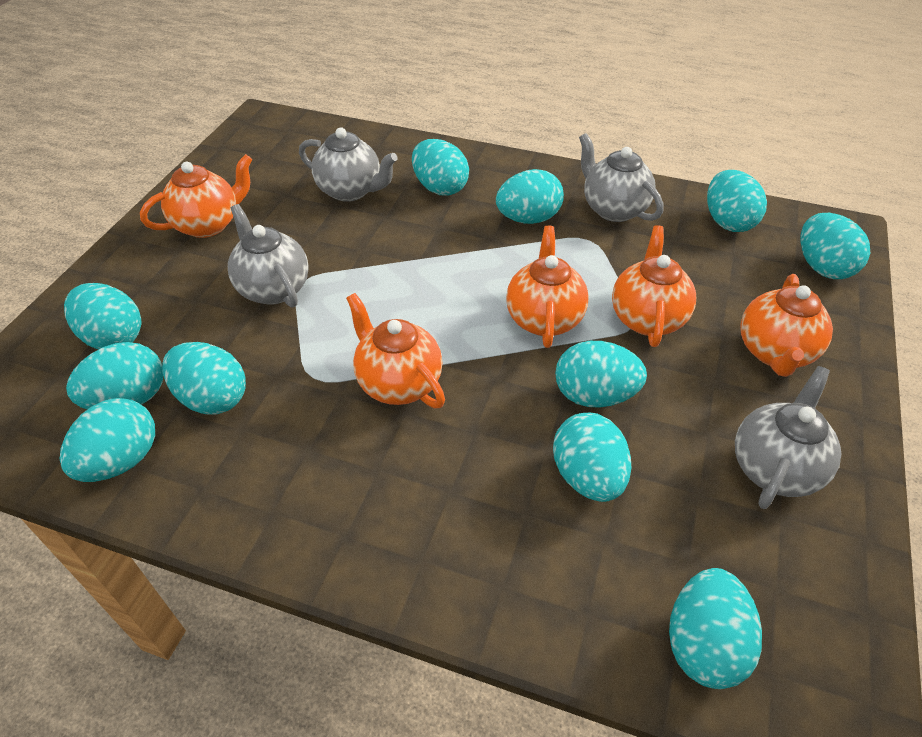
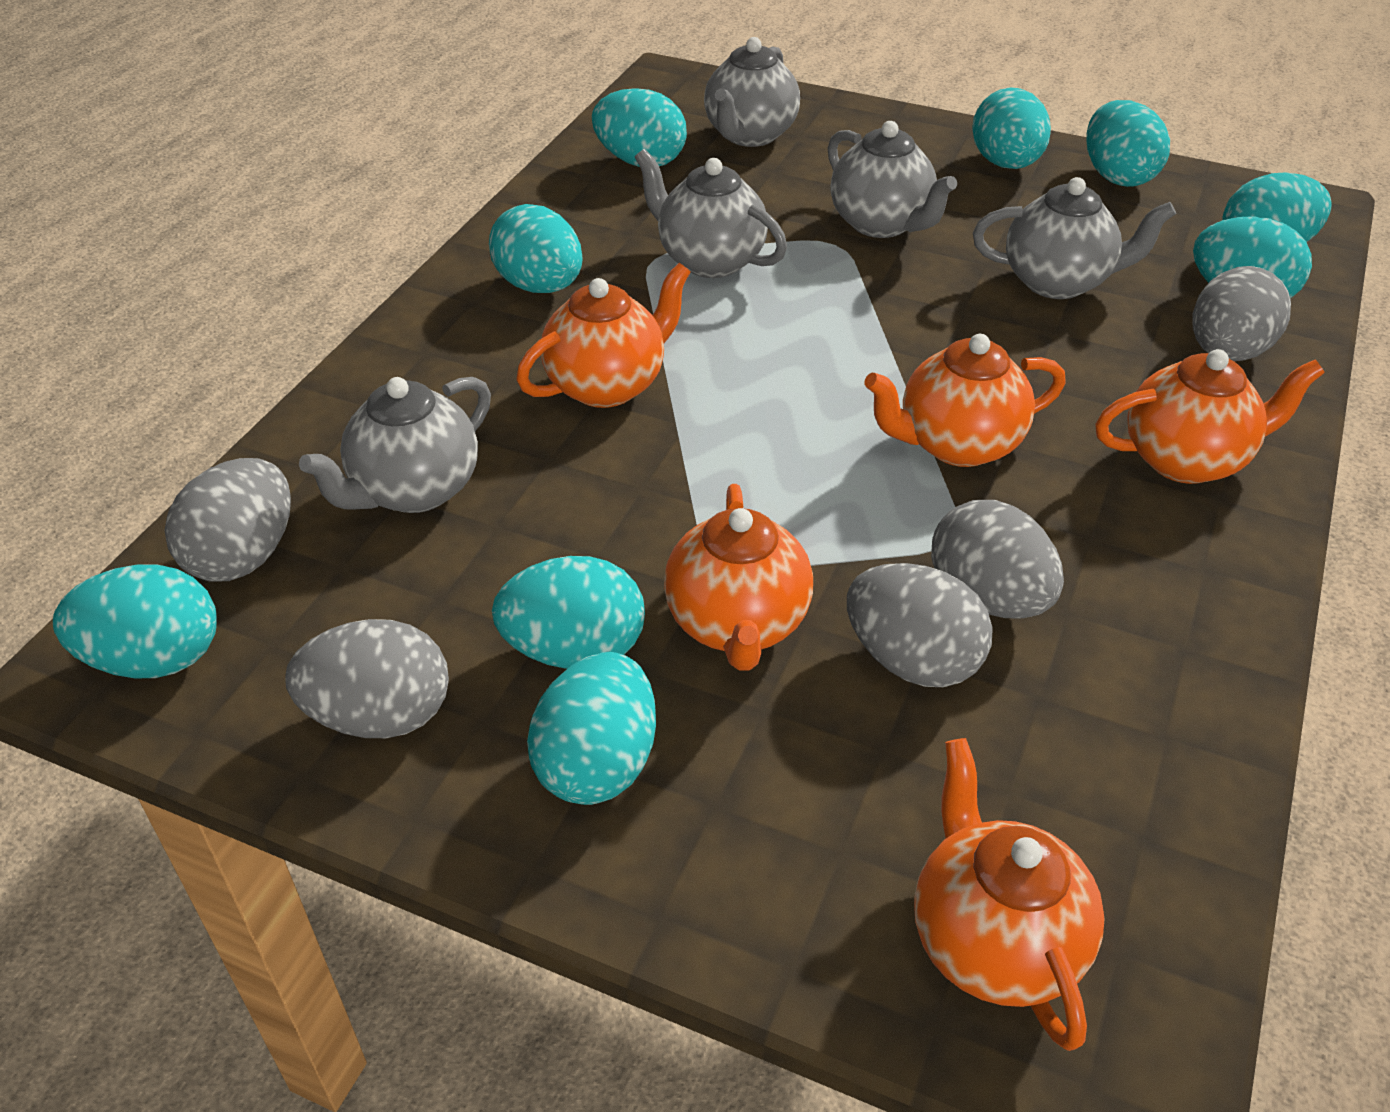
grey egg: none = 0 -> [164,458,291,582] [285,619,449,738] [847,563,993,687] [931,500,1064,619] [1192,266,1291,361] = 5
grey teapot: [228,204,309,308] [299,127,398,202] [579,133,663,222] [735,366,841,509] = 4 -> [299,377,491,513] [635,149,787,278] [704,37,800,147] [828,121,957,238] [973,177,1176,299] = 5
turquoise egg: [60,398,155,482] [64,283,141,349] [66,342,163,409] [162,342,246,415] [412,139,469,196] [496,169,564,224] [553,413,632,502] [555,341,647,408] [669,568,762,689] [707,170,767,232] [800,213,870,279] = 11 -> [53,564,217,678] [489,204,583,293] [492,556,645,669] [527,652,656,805] [592,88,687,167] [972,87,1051,169] [1086,100,1170,187] [1193,216,1312,299] [1222,172,1332,242] = 9

